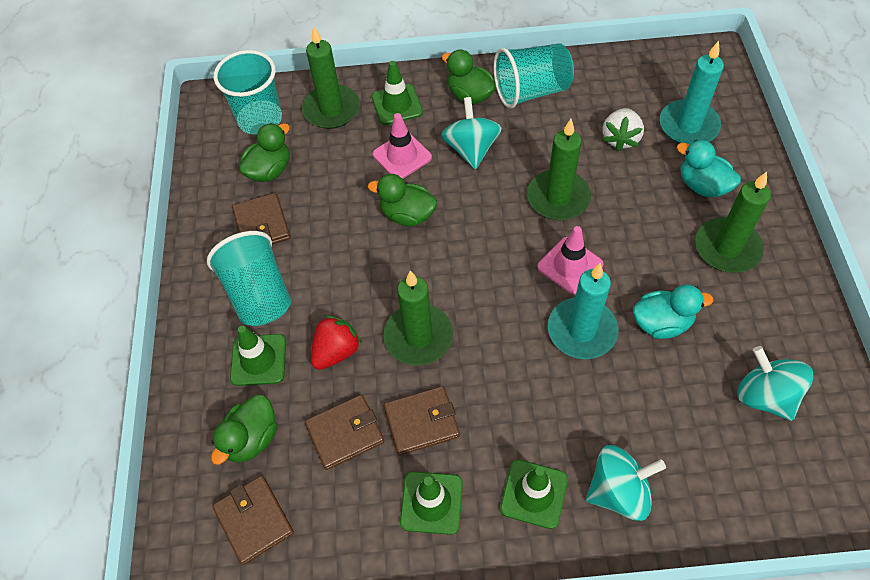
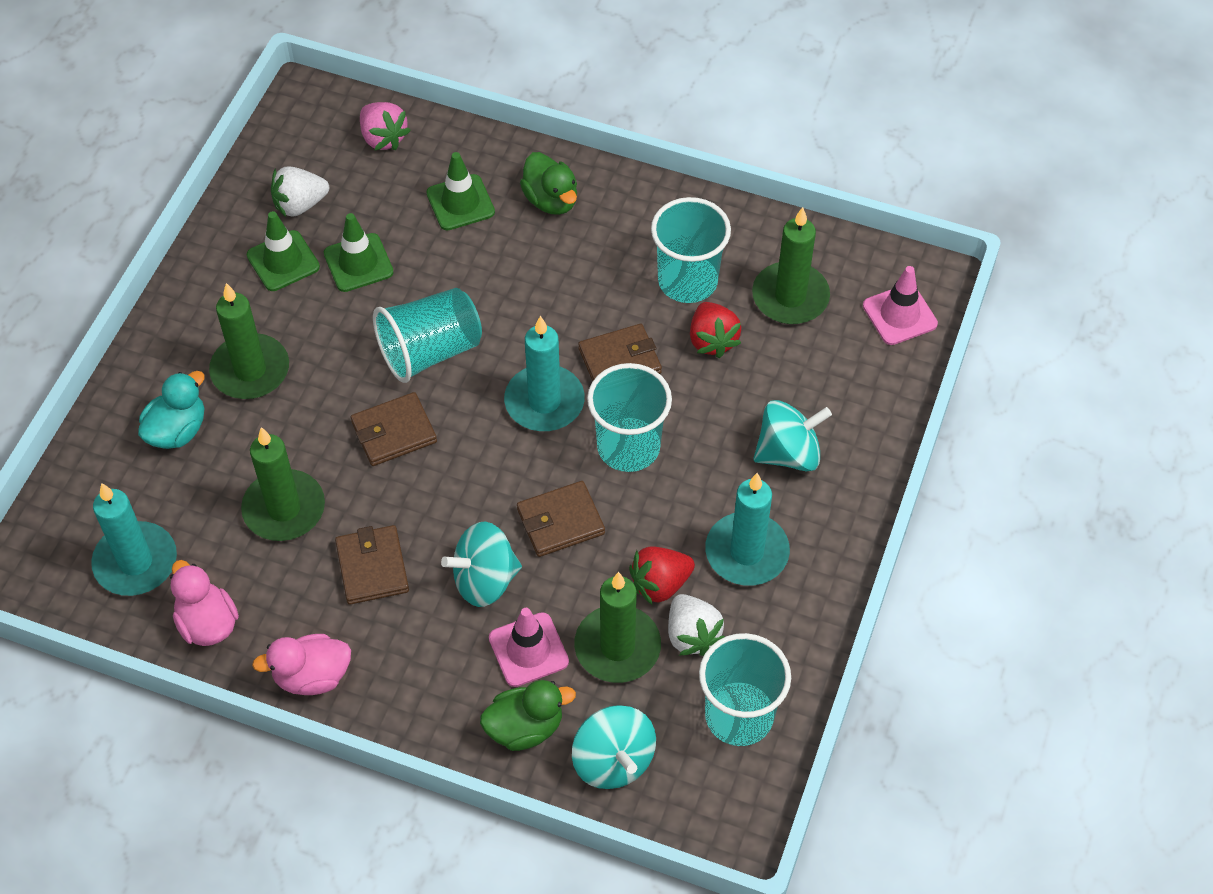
green duck: [211,395,277,465] [239,123,290,182] [368,174,437,226] [442,49,496,104] = 4 -> [480,680,576,751] [520,152,577,215] = 2
green traffic cone: [230,326,286,386] [372,61,423,125] [400,472,463,535] [500,460,568,529] = 4 -> [247,211,320,291] [324,213,394,292] [426,152,495,230] = 3
pink duck: none = 0 -> [170,560,239,646] [252,634,351,695] = 2
pink strawberry: none = 0 -> [360,102,411,150] = 1
red strawberry: [311,315,362,370] = 1 -> [629,546,695,606] [690,302,741,358] = 2
turquoise candle: [548,263,618,359] [660,41,724,144] = 2 -> [91,483,177,596] [504,316,585,431] [705,473,790,586] = 3
turquoise cup: [207,231,292,326] [214,50,282,135] [494,44,574,109] = 3 -> [373,288,482,383] [587,363,672,472] [651,197,731,303] [699,633,791,746] = 4
turquoise duck: [633,285,713,339] [677,140,741,198] = 2 -> [138,371,205,449] = 1
white strawberry: [602,108,644,151] = 1 -> [271,166,329,217] [668,594,725,656] = 2

